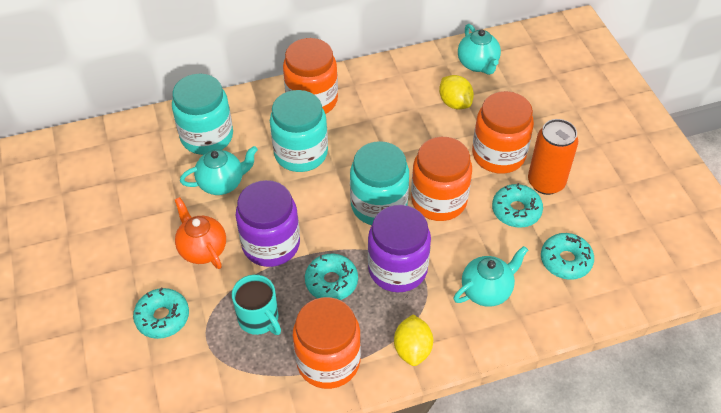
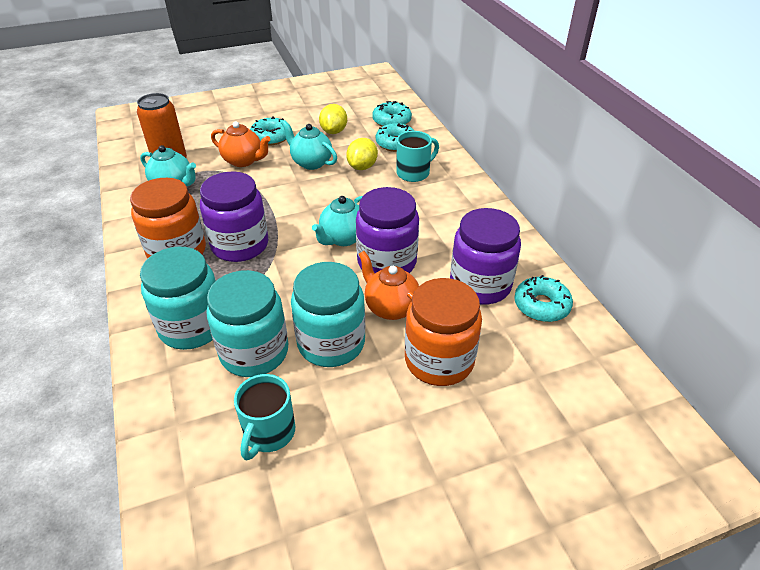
orange jar: [283,38,338,114] [293,297,361,389] [411,137,472,221] [472,91,534,174] = 4 -> [130,178,206,259] [405,278,482,386] = 2
orange teapot: [175,197,226,269] = 1 -> [211,121,271,167] [359,251,419,320] = 2
purple jar: [235,180,300,267] [368,205,431,292] = 2 -> [200,172,268,262] [356,187,419,273] [450,208,521,305] = 3
turquoise mug: [232,275,281,335] = 1 -> [234,374,295,460] [396,131,439,182] = 2

